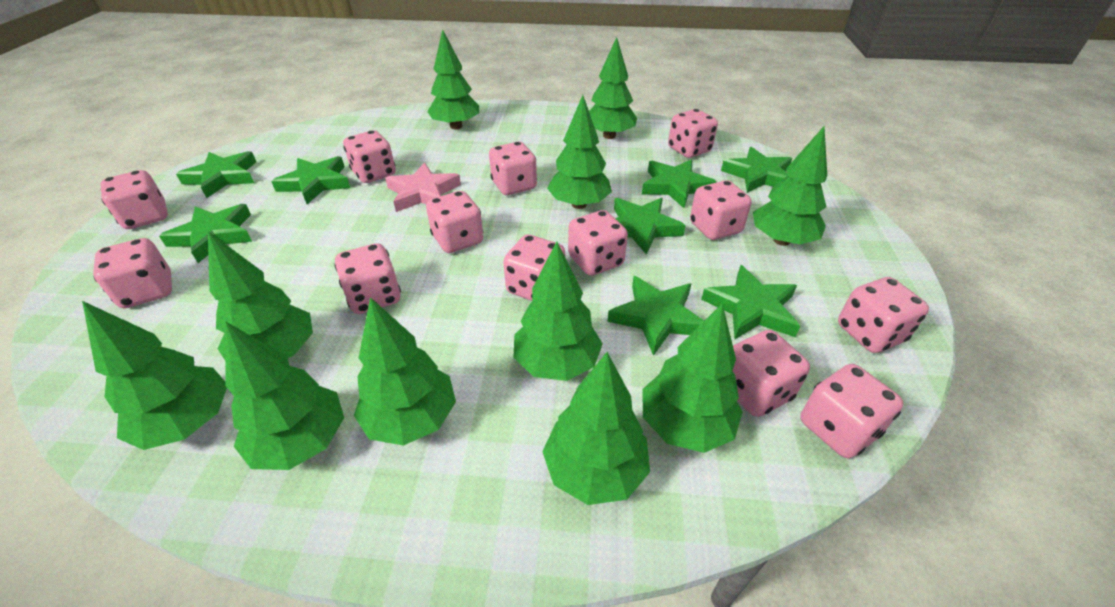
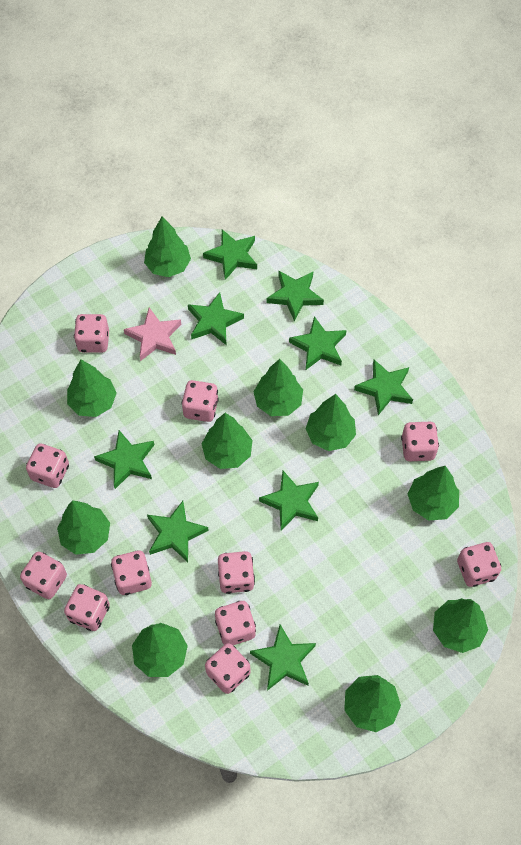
green star: [159,204,252,263] [176,151,256,198] [271,156,350,204] [608,276,704,356] [614,198,686,255] [642,160,717,208] [701,265,800,339] [721,147,792,193] = 8 -> [94,430,154,489] [147,501,209,562] [188,292,244,345] [203,229,257,280] [250,624,316,691] [259,471,319,531] [267,270,324,322] [289,316,347,370] [354,360,413,415] = 9
green tree: [82,301,227,450] [208,232,313,359] [225,321,344,470] [354,297,456,446] [427,29,479,129] [513,241,602,381] [542,352,650,505] [547,95,612,209] [589,37,637,139] [643,304,743,453] [753,126,827,246] = 11 -> [57,501,110,555] [67,360,117,417] [132,623,188,677] [144,216,191,277] [202,413,252,469] [253,359,303,416] [306,394,356,451] [344,675,401,732] [408,466,459,521] [433,598,488,653] = 10
pink dice: [93,238,172,308] [101,170,168,229] [334,243,401,314] [343,130,396,183] [426,191,484,253] [489,142,537,195] [503,235,565,301] [568,210,628,276] [668,109,718,158] [690,180,752,240] [733,330,810,417] [800,364,904,458] [838,277,929,353] = 13 -> [20,551,67,599] [26,443,69,488] [64,584,110,631] [74,314,109,353] [111,551,152,595] [181,380,219,422] [205,643,250,694] [215,601,256,645] [218,551,255,594] [401,422,439,461] [457,542,501,587] = 11

